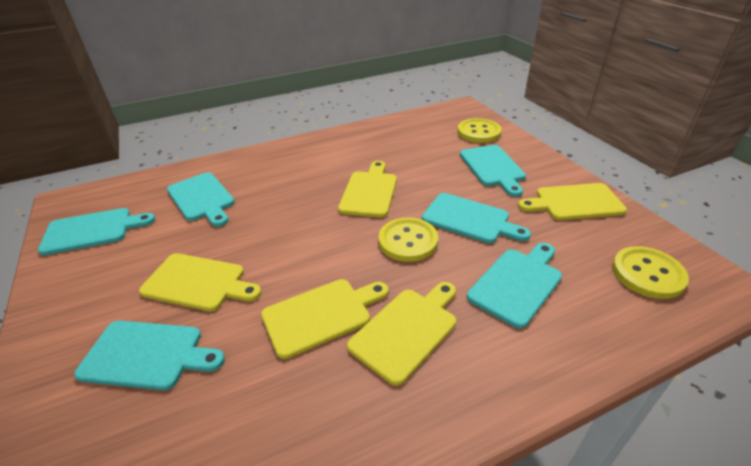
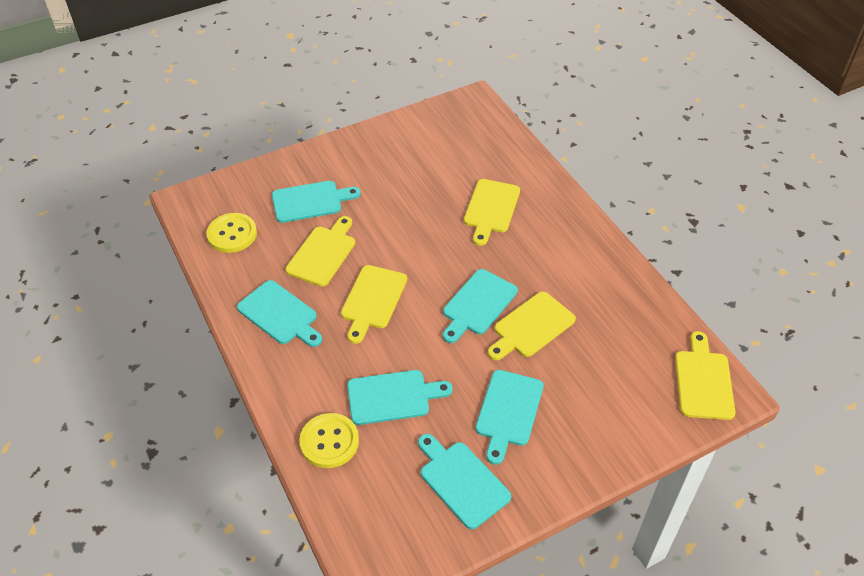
yellow button: [379,218,438,262] [457,118,502,143] [612,246,689,299] = 3 -> [206,213,257,253] [299,413,359,468] = 2

